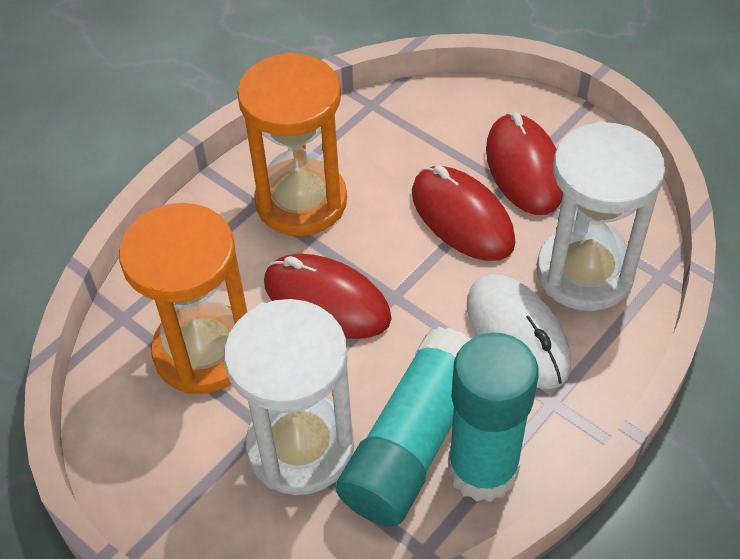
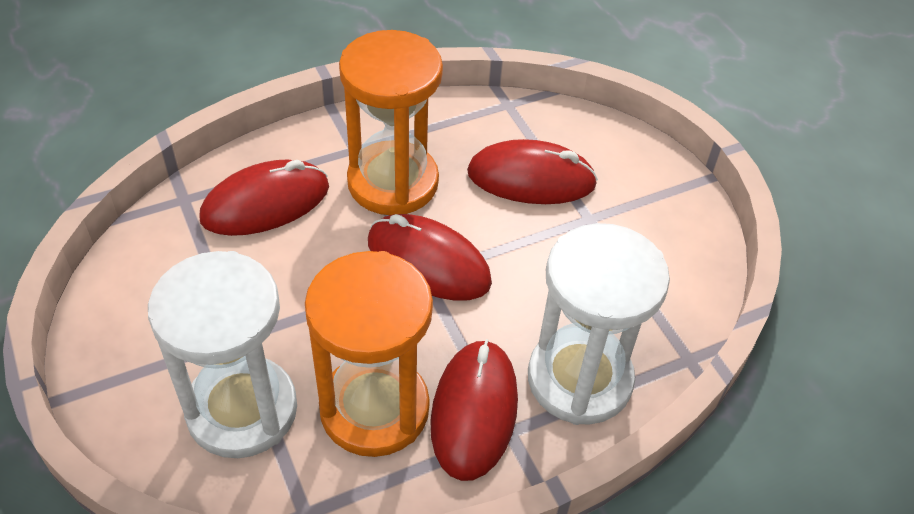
red mouse: [264,254,392,339] [412,165,515,261] [486,112,563,215] = 3 -> [199,160,329,236] [368,214,492,301] [430,339,518,481] [467,139,598,204] = 4
turquoise glue stick: [336,327,471,526] [448,333,539,502] = 2 -> none = 0
white mouse: [467,274,571,389] = 1 -> none = 0

